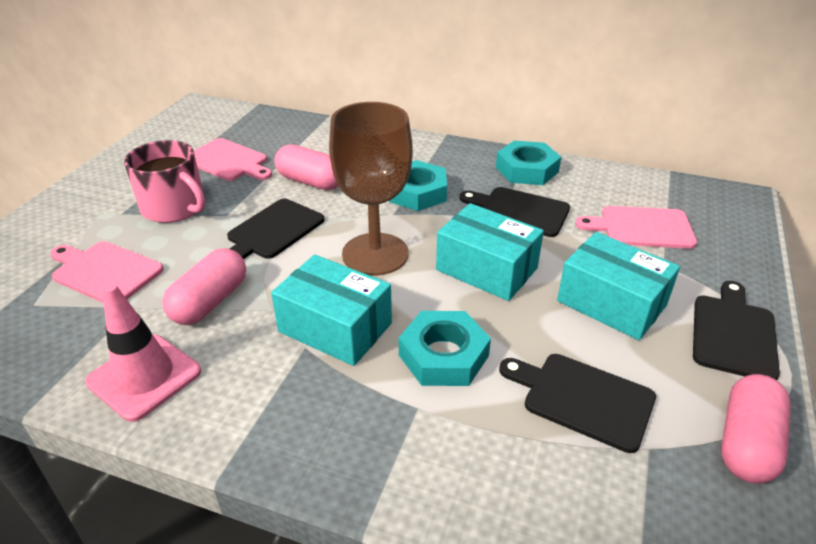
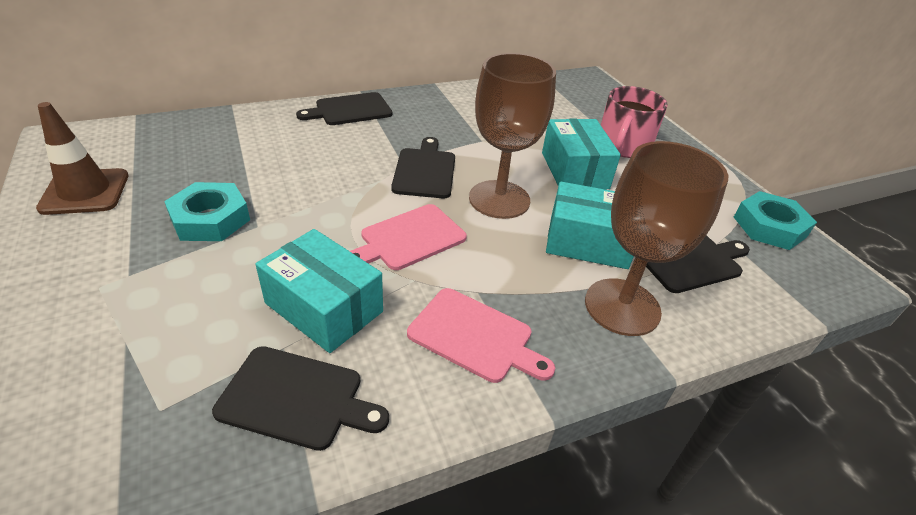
brown goblet: [329,102,413,276] = 1 -> [469,53,556,219] [585,141,728,336] = 2
brown traffic cone: none = 0 -> [36,102,128,215] = 1
pink capsule: [162,248,246,325] [274,144,338,190] [721,374,791,484] = 3 -> none = 0
pink cutting board: [50,241,164,303] [194,138,272,181] [575,206,697,249] = 3 -> [350,204,467,270] [407,288,555,383] = 2
pink traffic cone: [85,283,201,422] = 1 -> none = 0
turquoise nut: [388,160,447,211] [399,311,491,386] [496,141,561,185] = 3 -> [164,182,250,241] [734,191,817,250] = 2

